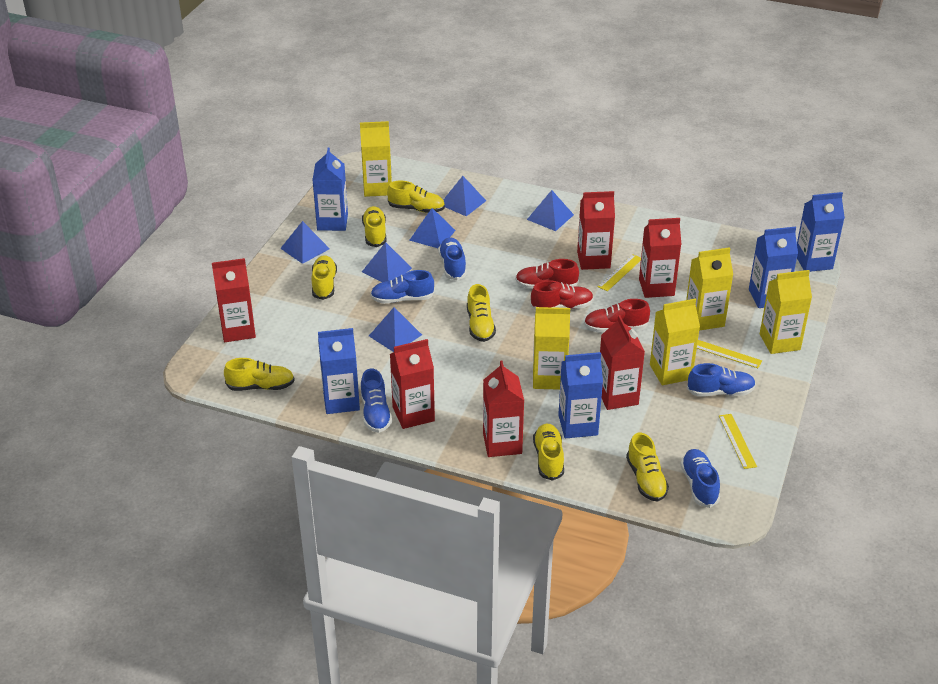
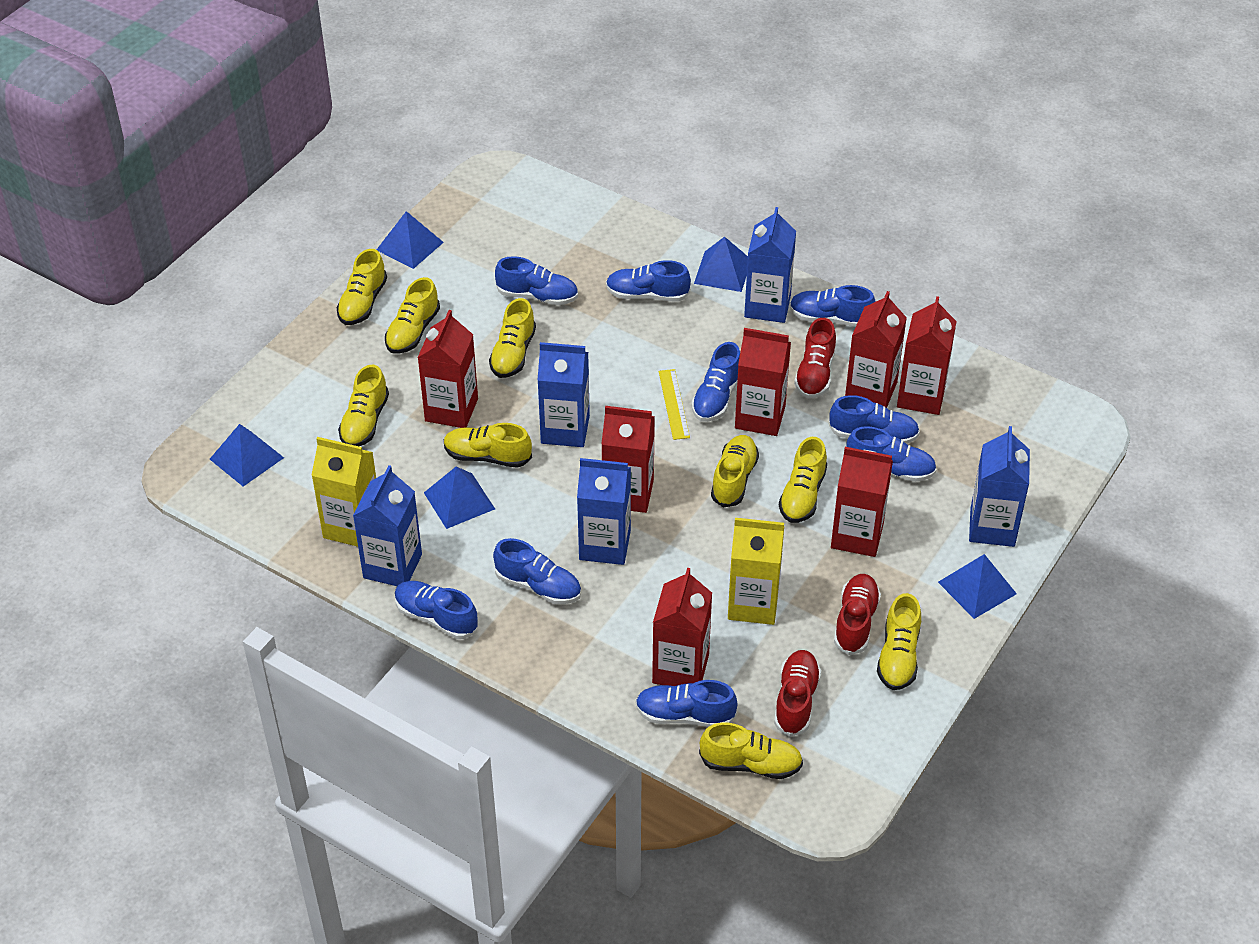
blue pyramid: [280,221,330,264] [362,242,412,282] [369,307,422,352] [409,208,456,248] [443,176,486,216] [527,190,574,231] = 6 -> [210,424,284,486] [376,211,444,269] [424,467,495,529] [694,237,748,292] [938,554,1017,619] = 5
blue shoe: [360,369,392,433] [370,270,434,304] [438,237,467,280] [680,449,720,508] [687,363,756,397] = 5 -> [395,581,478,639] [493,538,581,604] [495,256,578,305] [606,260,691,302] [635,680,737,727] [691,342,740,422] [789,285,876,327] [828,395,920,444] [846,426,936,482] = 9
red carton: [212,258,256,342] [390,339,435,429] [483,361,524,457] [577,191,615,270] [600,315,645,410] [639,218,681,298] = 6 -> [418,310,478,428] [601,406,655,513] [652,568,712,686] [735,328,791,436] [831,447,893,557] [845,291,907,408] [897,296,957,415] = 7
yellow carton: [360,121,392,197] [533,307,570,390] [650,299,700,385] [686,247,733,331] [760,270,812,354] = 5 -> [311,437,376,547] [728,518,784,625] = 2
yellow ruler: [598,254,641,291] [697,340,762,368] [719,414,757,469] = 3 -> [659,369,690,440] = 1
yellow shoe: [224,358,295,391] [311,255,337,300] [362,206,386,247] [387,181,445,213] [467,284,496,342] [533,423,564,481] [626,433,669,502] = 7 -> [337,249,387,325] [338,365,389,446] [385,277,440,354] [444,423,532,468] [489,298,536,378] [699,723,803,779] [711,435,759,508] [779,437,827,523] [877,593,921,690] = 9

